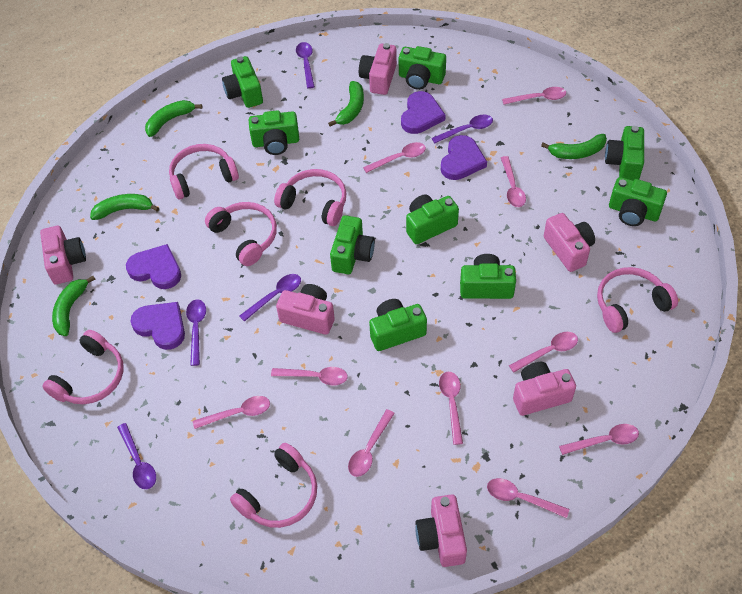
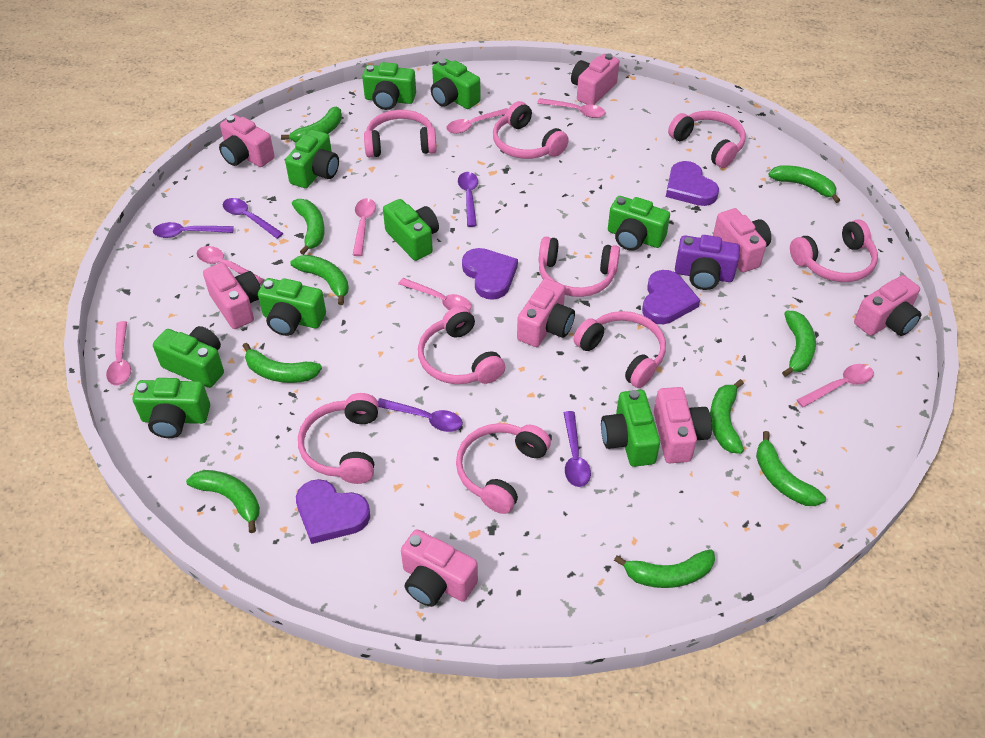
green banana: [52,276,95,336] [90,194,159,220] [145,100,202,137] [328,81,364,127] [541,134,607,159] = 5 -> [186,470,260,533] [243,343,322,383] [281,107,342,143] [290,255,349,305] [292,199,325,255] [614,549,715,588] [710,379,744,454] [756,431,826,506] [768,165,840,203] [782,311,816,377] = 10
pink camera: [40,226,86,284] [276,284,335,335] [359,43,397,95] [415,494,467,567] [513,362,576,416] [544,213,595,272] = 6 -> [203,263,261,329] [219,115,275,167] [401,529,478,607] [517,279,575,347] [571,53,619,105] [654,387,712,463] [713,208,771,272] [854,275,921,336] = 8
pink headphones: [42,330,123,404] [169,144,239,199] [205,202,277,266] [230,443,317,528] [274,169,346,226] [597,267,678,333] = 6 -> [298,393,379,484] [364,110,437,158] [418,306,505,384] [456,423,551,514] [493,101,569,159] [539,237,620,297] [574,311,666,388] [668,111,746,168] [790,219,878,282] = 9
pink spoon: [193,396,270,429] [271,367,348,385] [348,409,395,477] [363,142,426,173] [439,372,463,445] [487,478,569,518] [501,156,526,207] [502,87,566,105] [509,332,578,373] [559,424,639,455] = 10 -> [106,321,131,385] [197,246,264,285] [353,198,376,256] [398,278,472,310] [446,108,508,134] [537,98,606,118] [797,364,874,408] = 7
purple camera: none = 0 -> [675,235,740,290] = 1

